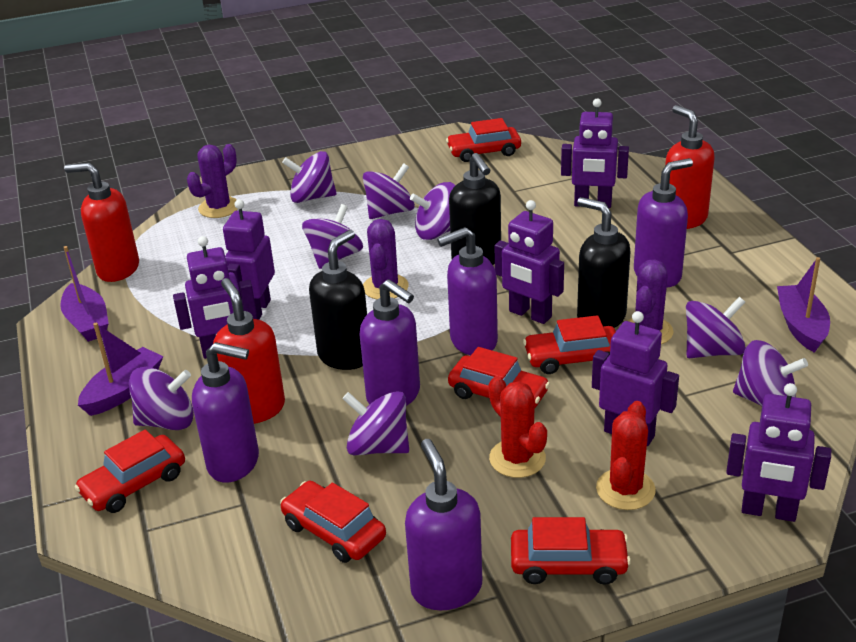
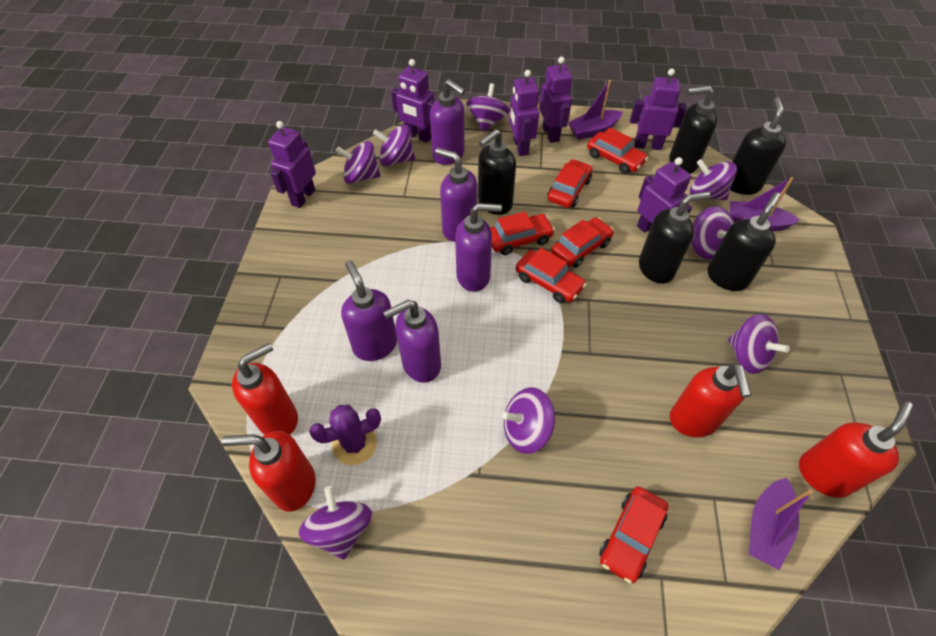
black soap dispenser: [309,230,367,370] [449,153,501,265] [577,197,630,328] = 3 -> [478,129,516,215] [639,191,710,284] [669,86,717,174] [708,192,781,291] [730,97,786,195] = 5
purple cactus: [187,144,238,218] [363,219,409,300] [628,260,674,344] = 3 -> [309,405,381,465] = 1
red cactus: [488,376,547,478] [596,401,656,510] = 2 -> none = 0
red soap dispenser: [64,163,139,282] [213,278,285,424] [665,105,714,229] = 3 -> [222,431,316,512] [232,343,298,435] [670,363,751,437] [799,401,913,498] = 4

